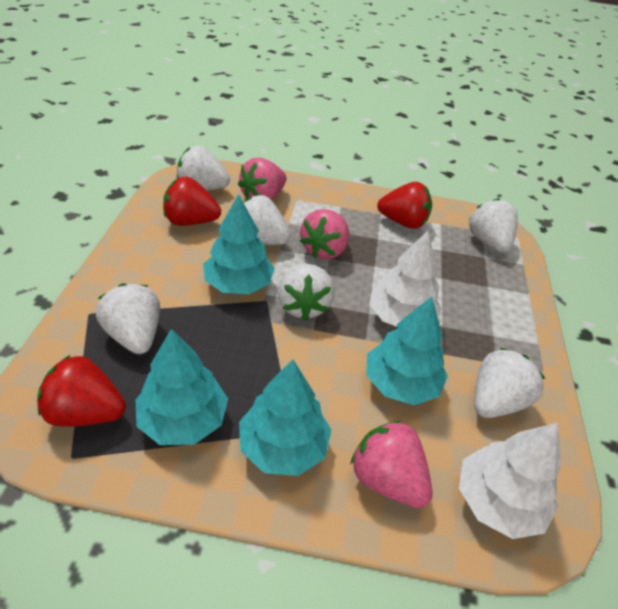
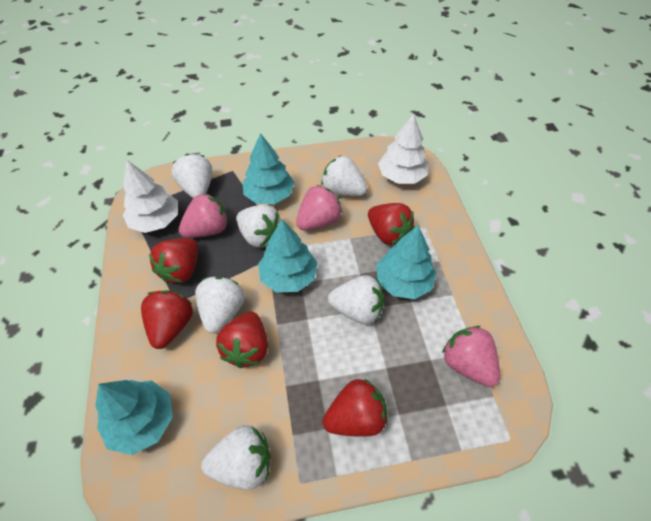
red strawberry: [37,355,126,427] [163,177,221,226] [377,182,432,229] = 3 -> [141,290,193,349] [149,238,198,284] [216,312,268,368] [323,378,388,437] [368,203,414,245] = 5

